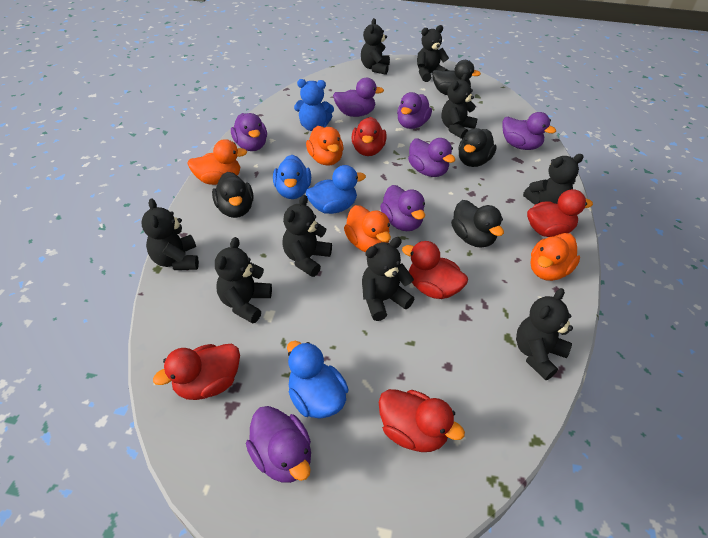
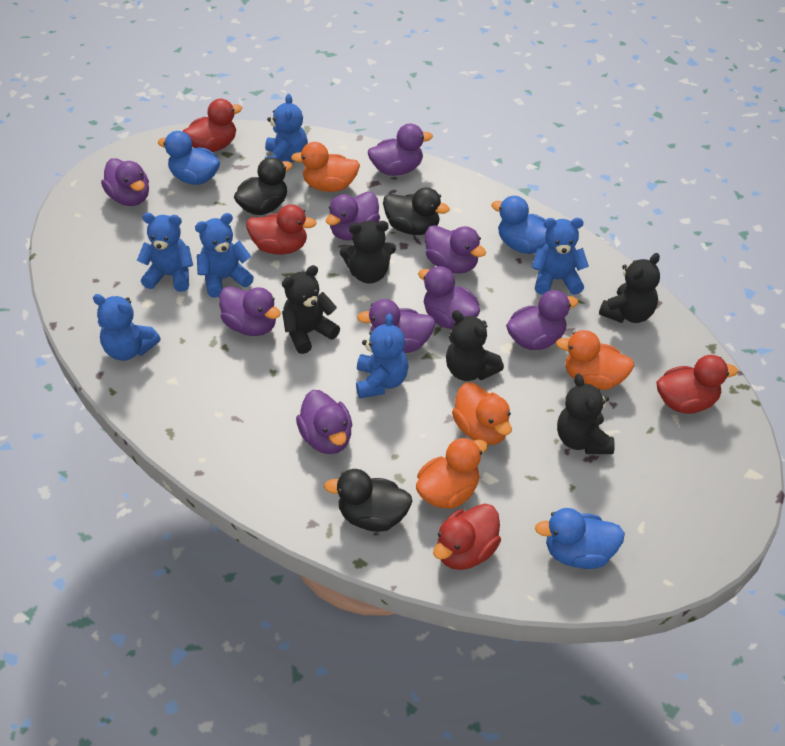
black duck: [212,172,254,218] [432,60,481,95] [451,200,504,248] [458,128,497,167] = 4 -> [234,157,292,215] [324,469,413,532] [383,187,450,235] = 3
black teddy bear: [141,198,199,270] [215,237,272,324] [282,195,332,277] [361,18,390,75] [362,237,414,321] [417,25,449,82] [442,74,477,139] [516,288,573,380] [523,154,584,205] = 9 -> [282,265,340,354] [340,221,396,284] [446,310,504,381] [557,374,615,454] [599,253,660,323] = 5
blue teddy bear: [294,79,334,131] = 1 -> [93,294,161,361] [137,213,193,292] [195,213,254,298] [265,94,308,162] [356,314,409,399] [531,218,589,295] = 6
purple duck: [231,113,267,151] [246,406,311,483] [333,78,384,117] [380,185,425,231] [397,92,432,129] [408,138,455,177] [502,112,556,150] = 7 -> [101,158,149,206] [219,286,281,336] [296,390,352,454] [326,192,380,240] [357,299,435,353] [368,123,433,176] [418,266,480,329] [425,225,486,274] [506,290,578,350] = 9
red duck: [153,344,240,400] [352,117,387,156] [379,389,465,452] [402,241,468,299] [527,189,593,237] = 5 -> [183,99,242,152] [246,204,317,255] [433,504,501,570] [656,355,738,414] = 4

